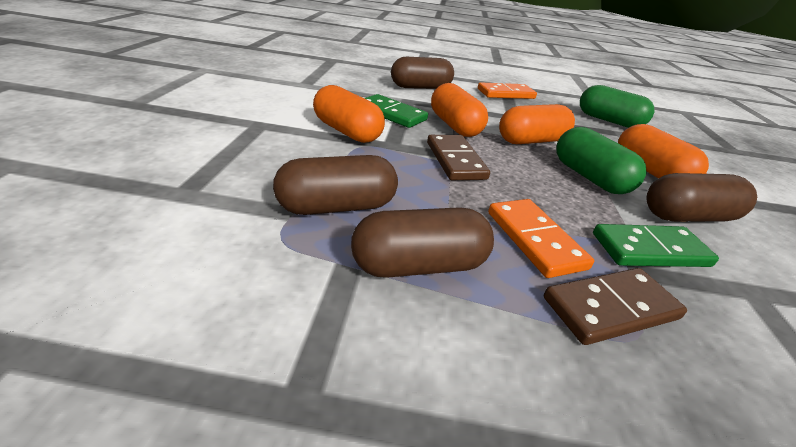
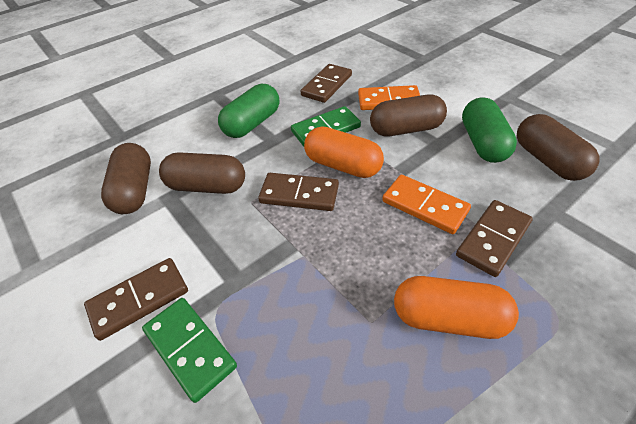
brown domino: [427,135,490,180] [544,268,687,345] = 2 -> [84,258,188,341] [258,173,339,211] [301,64,352,103] [456,200,533,277] = 4
orange capsule: [313,85,385,143] [431,83,488,137] [499,104,575,144] [618,124,709,179] = 4 -> [304,126,384,178] [394,276,519,339] = 2

